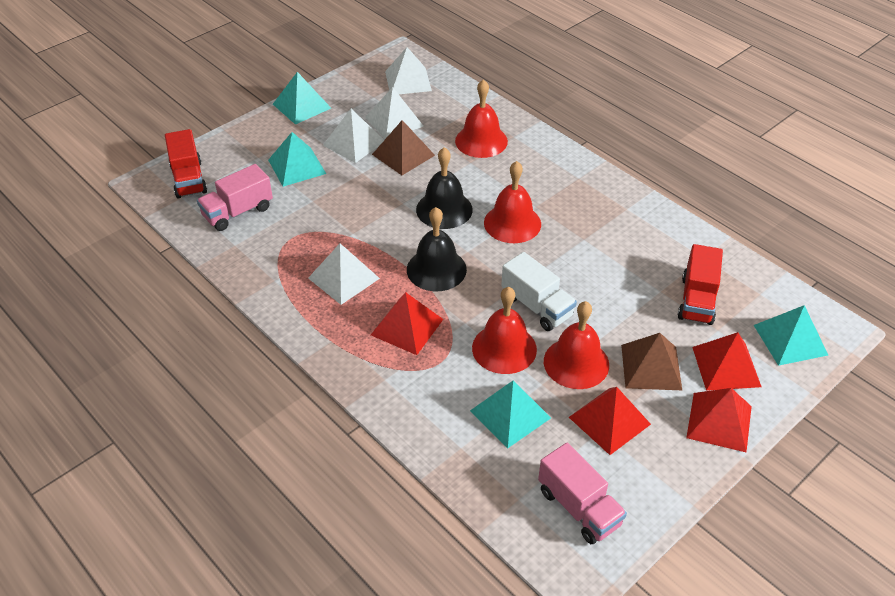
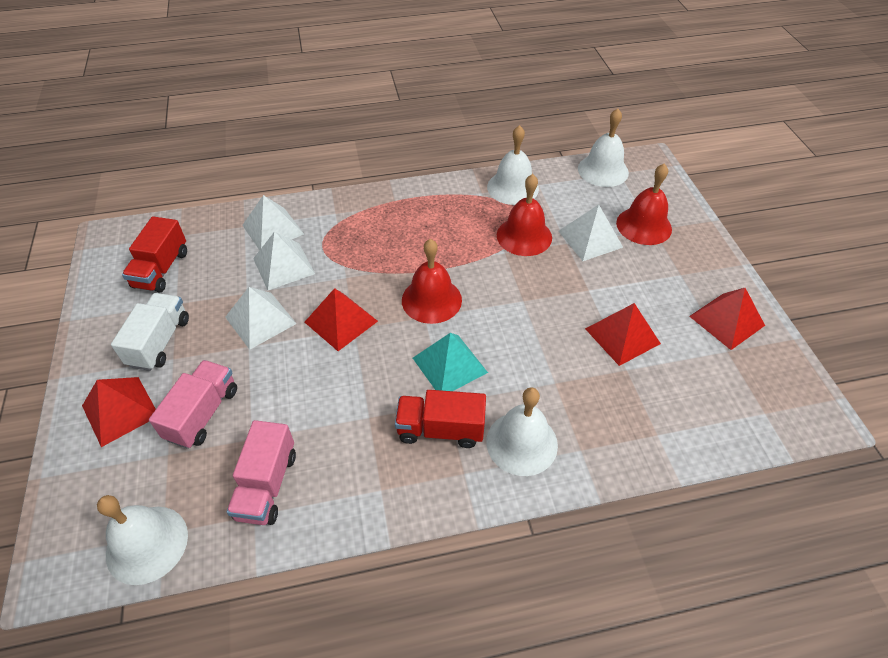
black bell: [407,207,467,291] [416,147,473,229] = 2 -> none = 0
brown pyramid: [372,120,435,175] [621,333,682,390] = 2 -> none = 0
red bell: [455,79,508,158] [472,287,537,374] [484,161,541,243] [544,301,609,389] = 4 -> [402,239,462,324] [497,174,552,256] [616,163,672,245] = 3
turquoise pyramid: [268,132,326,187] [273,72,331,125] [470,380,551,448] [754,305,828,366] = 4 -> [413,333,488,391] = 1
white bell: none = 0 -> [97,495,188,585] [486,387,558,476] [487,125,539,205] [578,108,629,187] = 4

